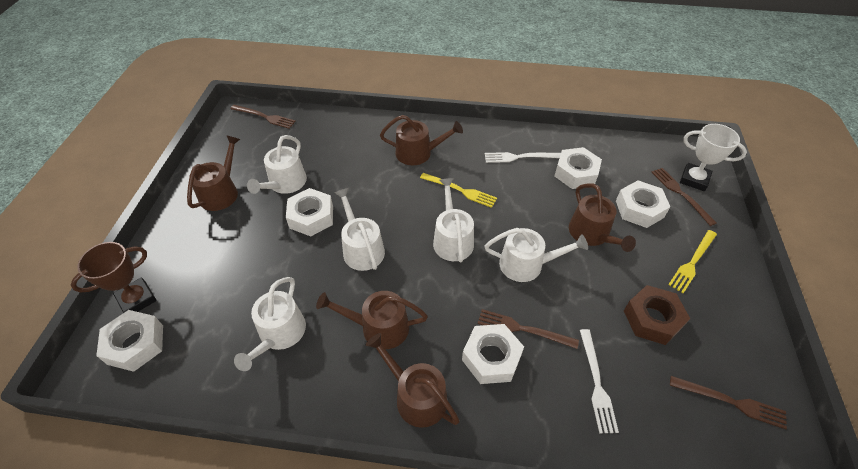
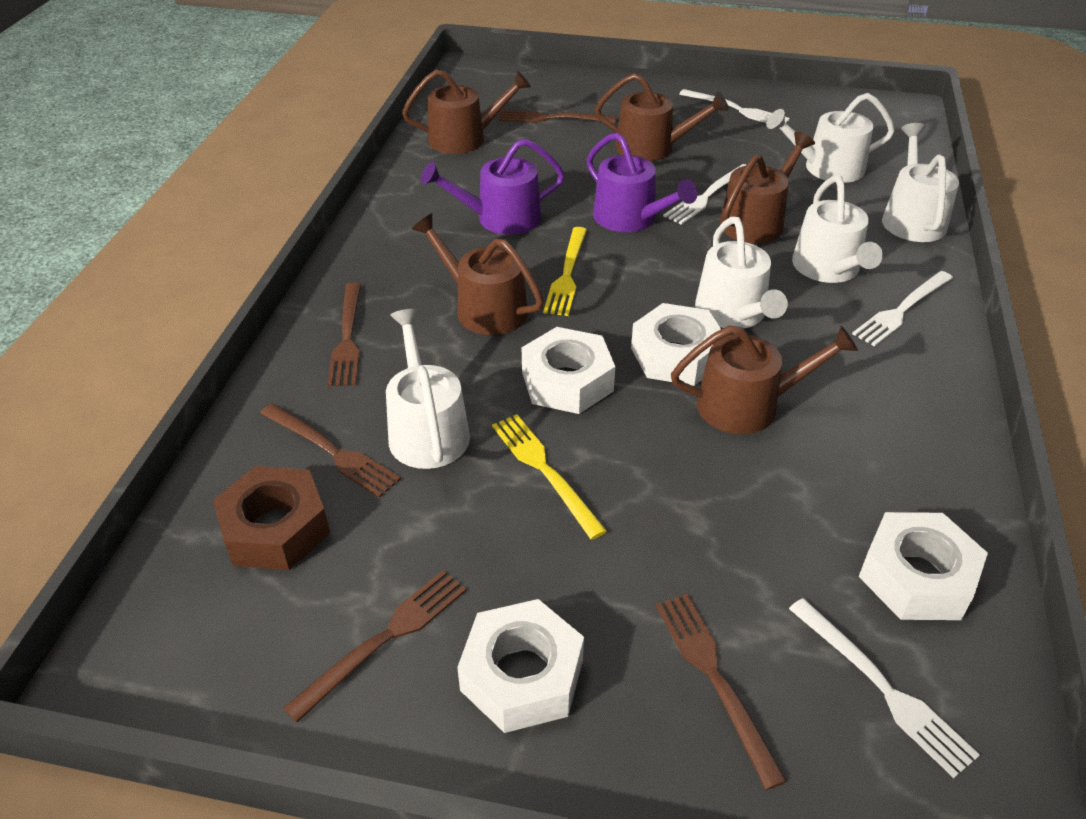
brown fork: [230,105,296,129] [478,309,579,349] [651,168,716,226] [670,376,787,429] = 4 -> [260,403,401,498] [283,570,466,723] [328,283,361,387] [499,110,616,123] [656,594,787,790] = 5
brown trophy: [71,242,157,313] = 1 -> none = 0
purple watering can: none = 0 -> [421,138,565,235] [586,133,698,232] = 2
white fork: [485,152,561,163] [580,329,619,434] = 2 -> [663,164,746,225] [679,89,790,123] [789,598,980,778] [852,271,953,347] = 4
white nut: [96,310,163,372] [286,188,333,236] [462,324,524,384] [555,147,602,189] [616,180,670,228] = 5 -> [457,599,584,733] [522,327,615,414] [631,303,721,386] [859,512,988,620] = 4
white trophy: [680,124,747,191] = 1 -> none = 0

